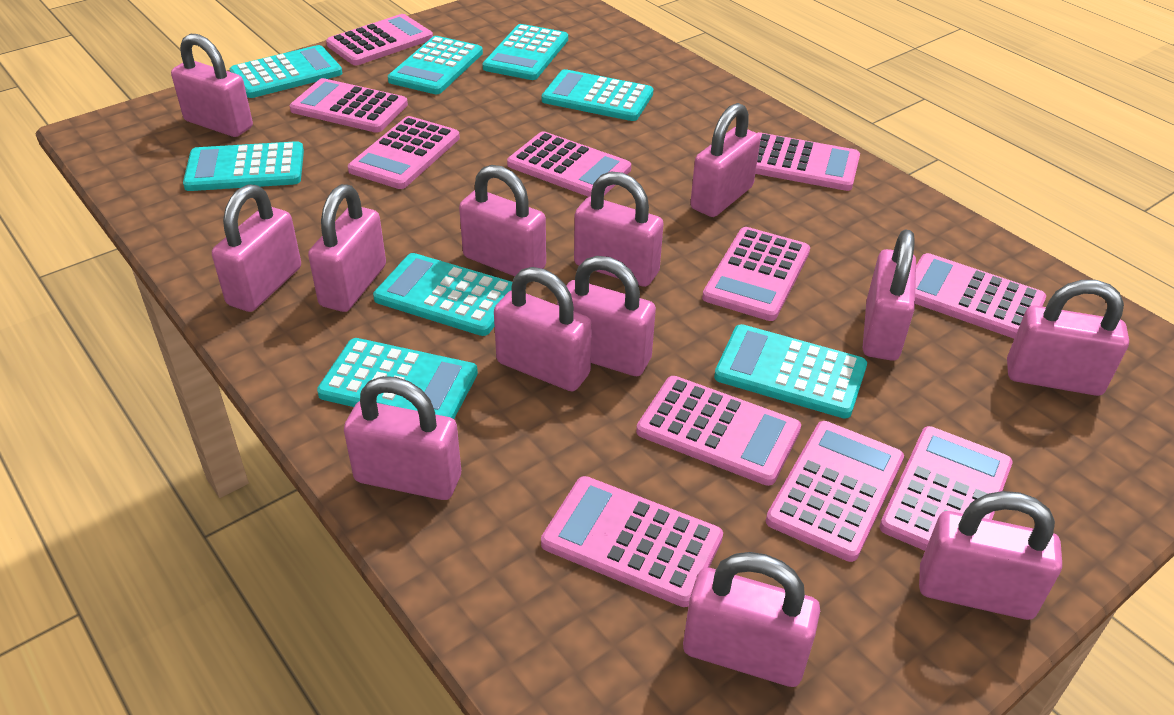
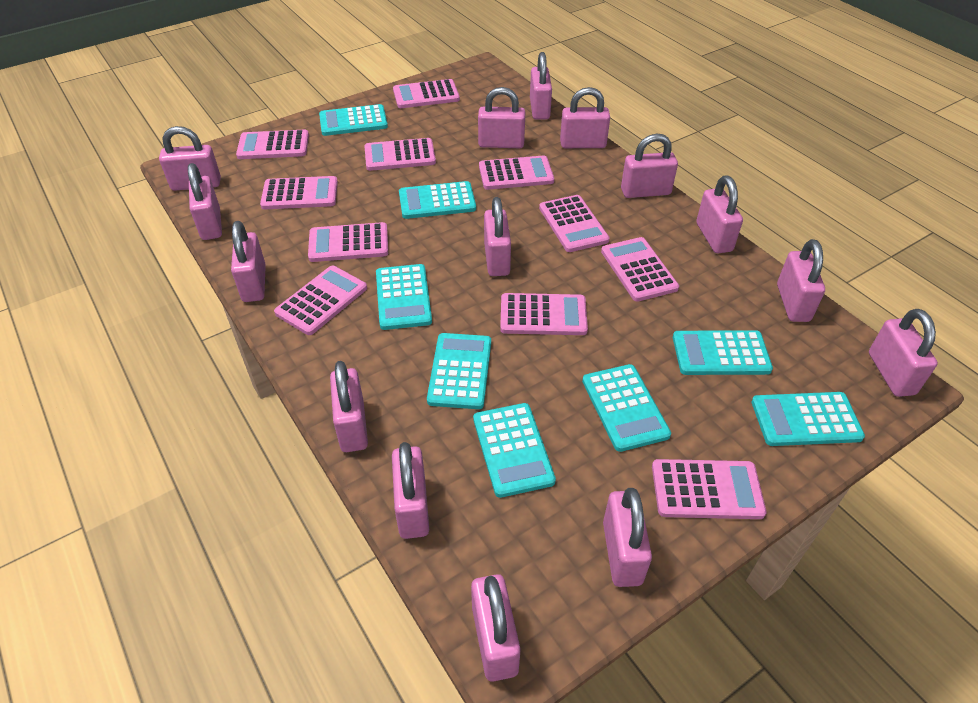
pink padlock: [171,34,253,137] [212,184,301,312] [308,184,386,312] [344,376,461,500] [459,165,546,276] [494,267,592,391] [557,256,656,376] [574,171,664,287] [683,552,820,687] [690,103,760,217] [863,229,916,361] [919,491,1062,620] [1007,280,1129,396] = 13 -> [159,126,221,191] [188,163,222,240] [231,221,266,302] [330,361,368,452] [392,442,429,539] [471,574,521,682] [478,87,525,148] [484,197,511,276] [530,52,552,120] [560,87,610,148] [603,488,652,587] [621,134,678,198] [696,176,743,253] [777,239,825,322] [869,309,938,397] = 15

